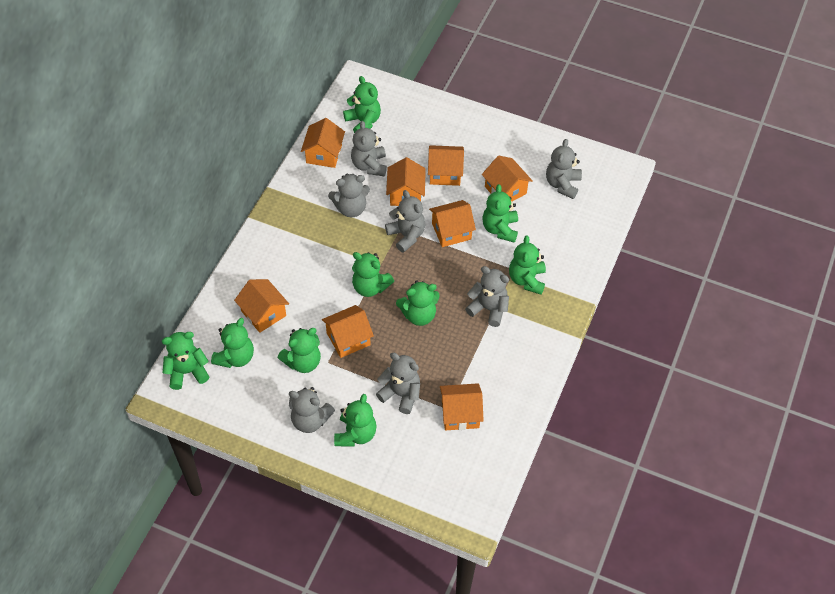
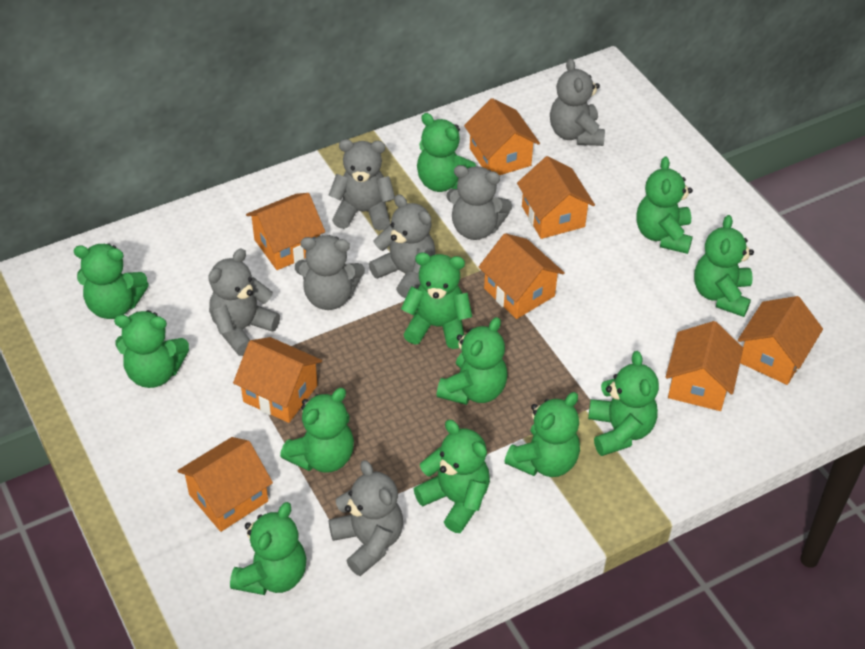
green teddy bear: [162,332,209,390] [211,318,254,368] [278,328,321,373] [334,394,377,447] [343,76,381,133] [352,252,394,297] [396,281,440,326] [482,184,518,243] [509,235,546,295] = 9 -> [74,244,149,319] [114,310,189,388] [230,502,306,595] [280,388,354,473] [401,252,472,349] [414,420,490,533] [417,113,476,192] [437,317,507,405] [504,392,580,477] [588,351,659,456] [636,157,693,254] [694,215,754,317] = 12

